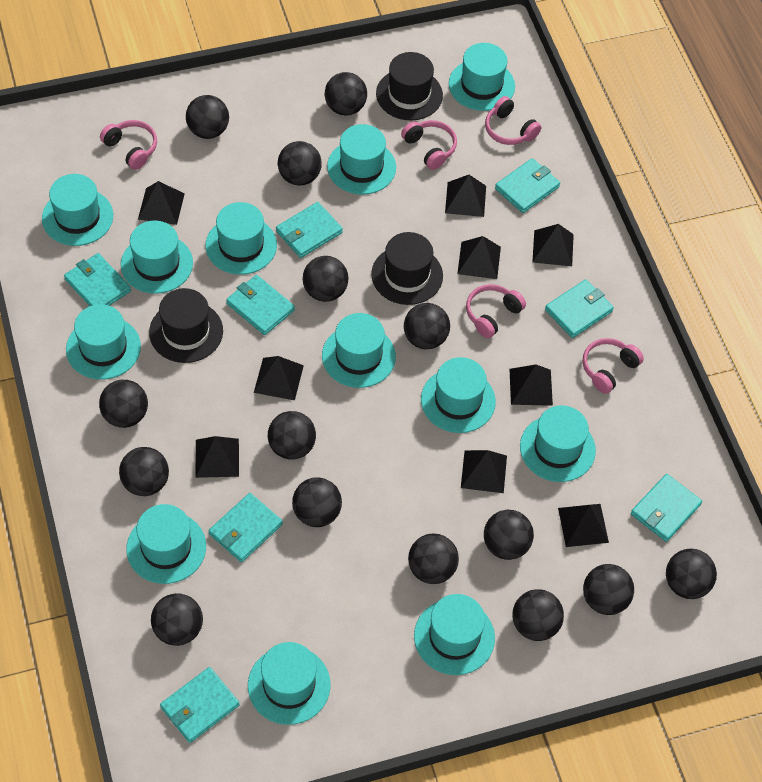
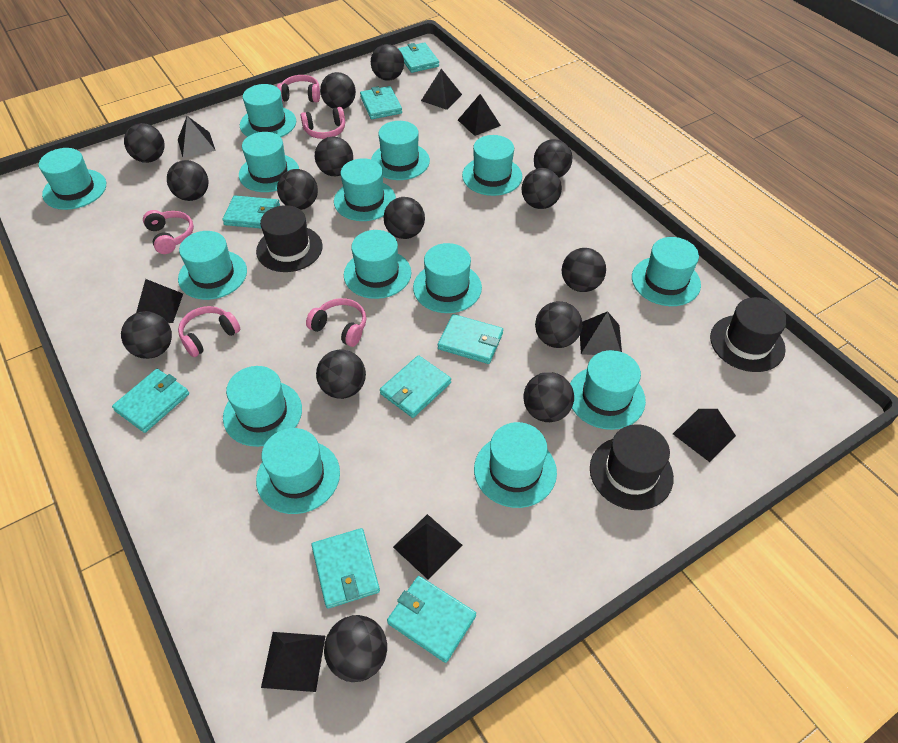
black pyramid: [138,181,185,225] [196,436,239,478] [254,356,304,400] [445,175,486,217] [457,236,501,279] [461,450,507,493] [510,364,553,406] [532,224,574,266] [558,504,609,547] = 9 -> [136,279,183,323] [178,116,216,158] [261,632,325,692] [393,514,462,580] [421,69,462,110] [458,94,501,136] [580,311,622,355] [673,409,736,462] = 8
turquoise hat: [42,174,113,246] [66,304,141,380] [121,221,193,294] [126,504,206,584] [206,202,277,275] [248,642,331,725] [322,313,396,388] [327,124,396,195] [414,594,495,675] [421,357,496,433] [449,43,515,111] [520,405,596,482] = 12 -> [39,148,106,210] [178,231,247,300] [223,366,302,447] [239,132,299,192] [240,84,296,137] [256,428,340,514] [334,158,396,221] [344,230,411,299] [371,121,430,180] [413,243,482,313] [462,135,522,196] [474,422,557,508] [570,350,646,430] [632,237,701,306] = 14

